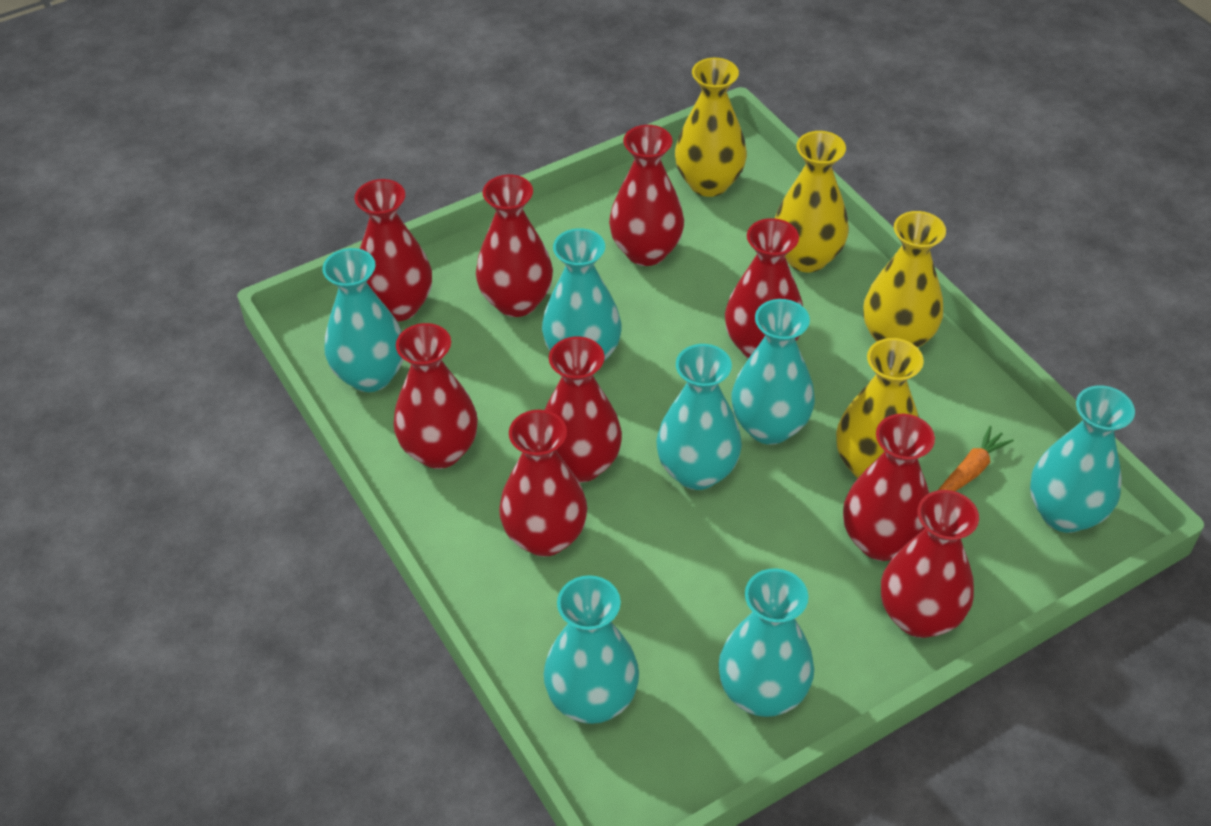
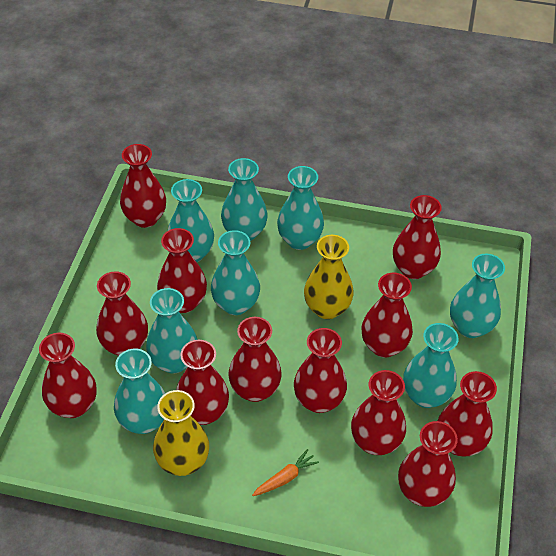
red vase: [355,179,432,322] [393,323,478,469] [476,174,553,317] [499,410,587,557] [544,336,622,483] [609,125,684,266] [725,218,803,359] [843,414,935,561] [881,490,979,638] = 9 -> [39,333,96,418] [96,271,148,356] [120,144,166,228] [157,228,207,313] [176,340,229,425] [228,317,282,402] [294,328,347,413] [351,370,406,455] [361,273,413,357] [393,195,442,279] [398,421,458,507] [438,371,497,457] = 12
turquoise vase: [322,248,404,392] [542,228,622,361] [543,575,639,724] [656,344,742,490] [718,568,814,717] [732,299,815,445] [1030,385,1135,533] = 7 -> [114,348,165,434] [146,288,198,373] [168,179,214,262] [211,230,260,315] [221,158,268,241] [277,166,324,250] [403,323,459,408] [450,253,505,338] = 8
yellow vase: [675,58,747,197] [775,131,849,272] [836,338,924,478] [863,211,946,348] = 4 -> [153,390,209,476] [304,235,354,319] = 2

